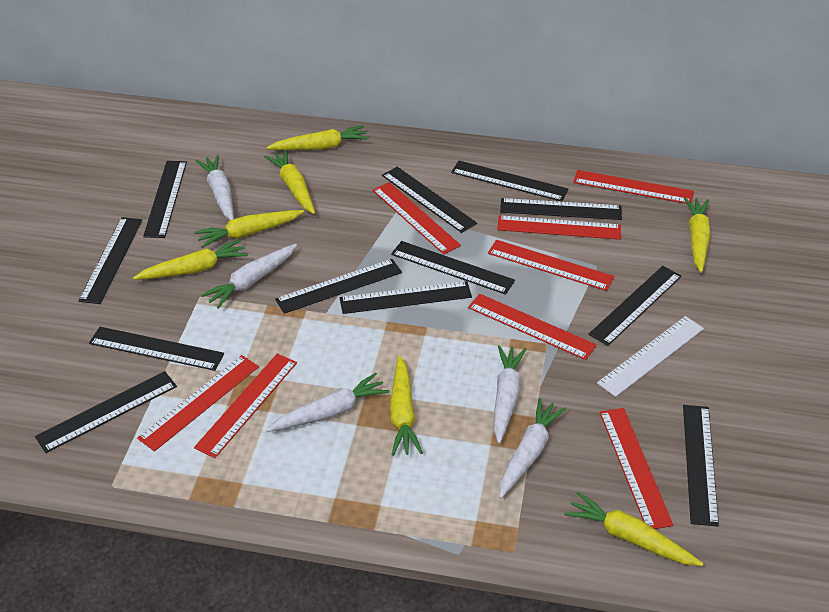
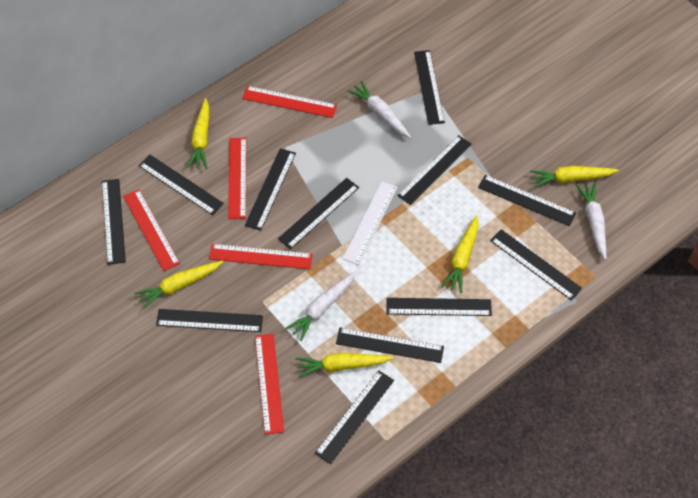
red ruler: [137,355,259,451] [194,354,297,458] [372,182,461,254] [468,294,597,360] [488,240,614,291] [497,215,621,240] [573,170,694,204] [600,408,673,529] = 8 -> [123,189,180,271] [209,244,313,269] [228,138,247,219] [242,86,337,118] [255,334,284,435] = 5
white carrot: [195,155,234,220] [201,244,297,309] [266,373,390,432] [494,345,526,444] [499,398,567,498] = 5 -> [285,271,356,341] [347,81,411,138] [576,182,606,260] = 3
yellow carrot: [133,239,248,280] [195,210,304,248] [264,150,315,214] [266,125,369,150] [390,355,423,456] [565,492,703,566] [684,197,711,273] = 7 -> [134,260,223,309] [187,98,209,169] [296,353,393,378] [441,215,479,293] [530,166,619,187] = 5

